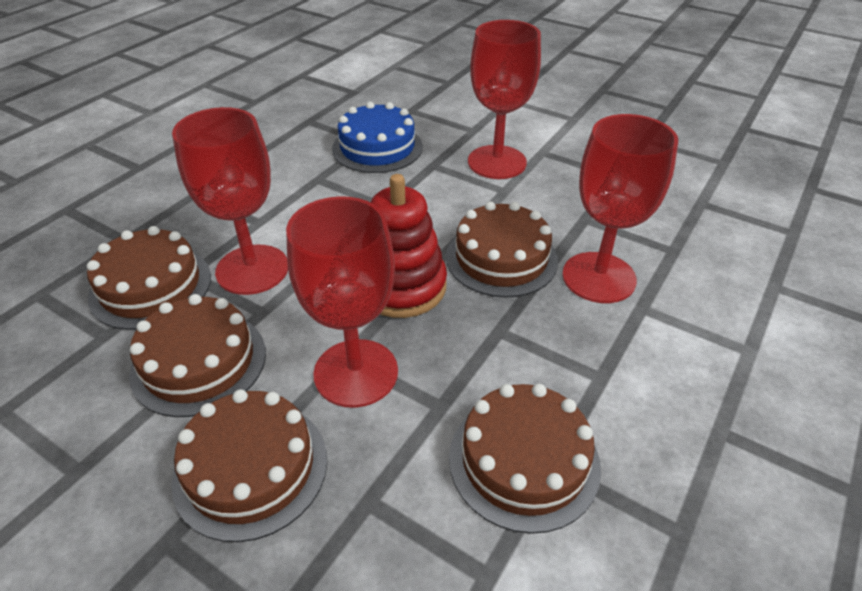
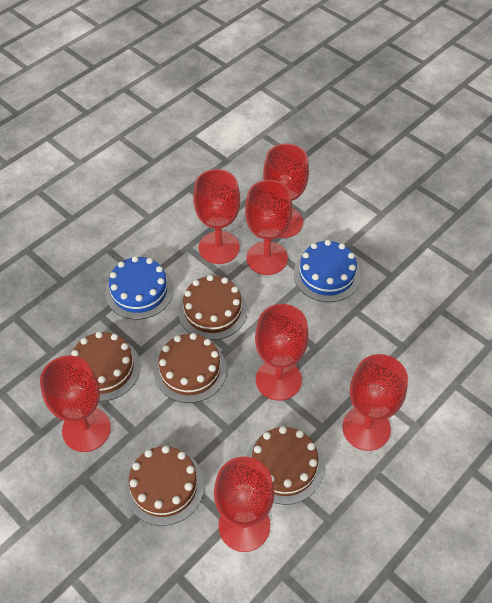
blue cake: [332,102,423,173] = 1 -> [105,256,174,320] [294,240,361,302] = 2
red goblet: [172,107,288,295] [286,196,398,408] [468,20,541,179] [562,114,678,303] = 4 -> [40,355,111,452] [193,169,240,264] [214,456,275,552] [245,180,293,275] [255,304,309,401] [263,144,309,238] [342,354,408,451] = 7
red stacking toy: [371,174,447,318] = 1 -> none = 0

